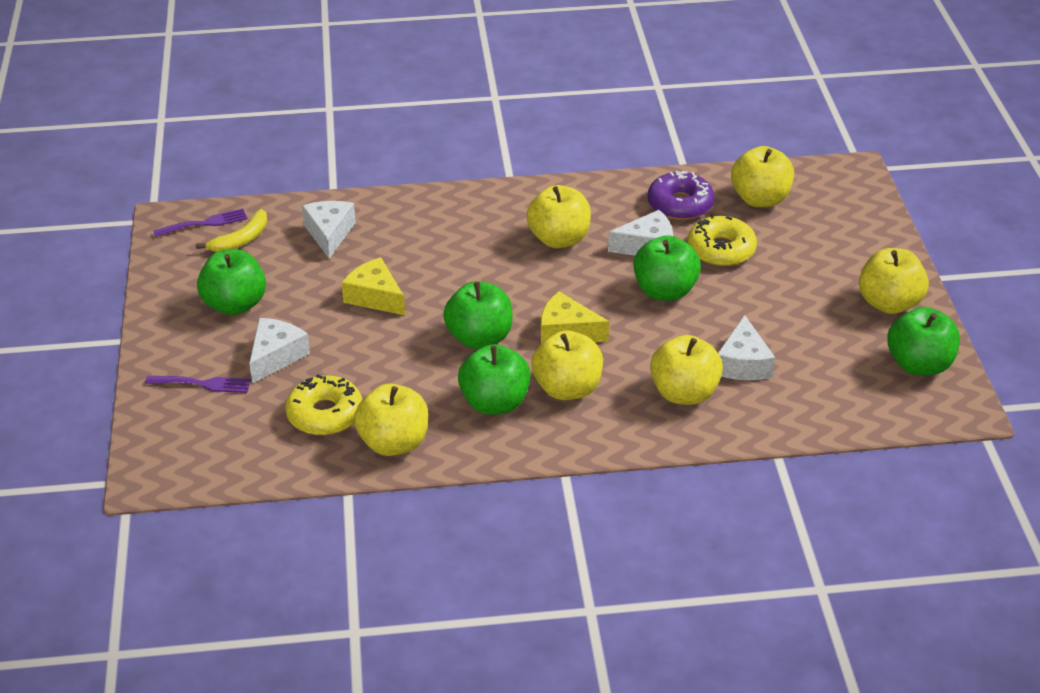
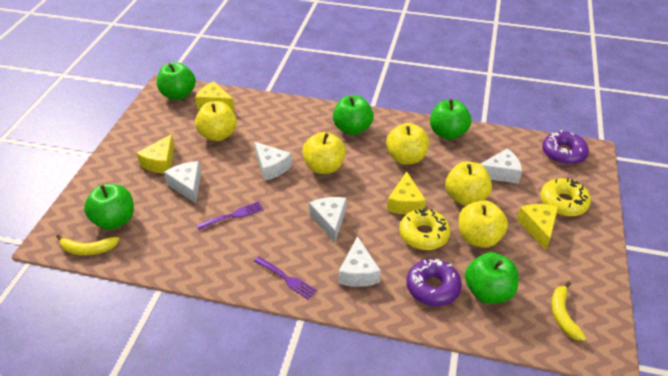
purple donut: [648,171,714,220] = 1 -> [406,259,462,306] [542,130,589,165] = 2
white cheese: [249,318,310,384] [302,201,356,259] [608,210,673,256] [718,315,775,380] = 4 -> [164,161,201,203] [254,142,292,181] [309,197,346,243] [338,236,381,287] [481,148,522,184] = 5
yellow apple: [354,384,428,456] [526,185,591,248] [531,330,603,400] [650,335,723,405] [731,146,794,207] [859,248,929,314] = 6 -> [195,101,237,141] [302,132,346,174] [386,123,429,164] [445,162,492,206] [458,200,508,248] = 5
yellow banana: [196,209,268,252] = 1 -> [56,234,119,255] [551,281,586,341] = 2
yellow cheese: [342,257,405,315] [541,291,609,343] = 2 -> [136,134,175,174] [195,81,235,111] [387,171,426,214] [517,204,558,250] = 4

